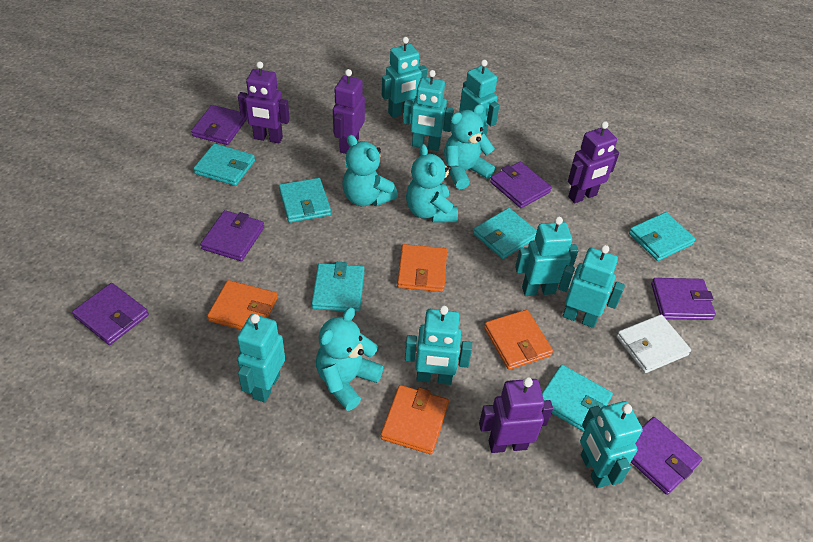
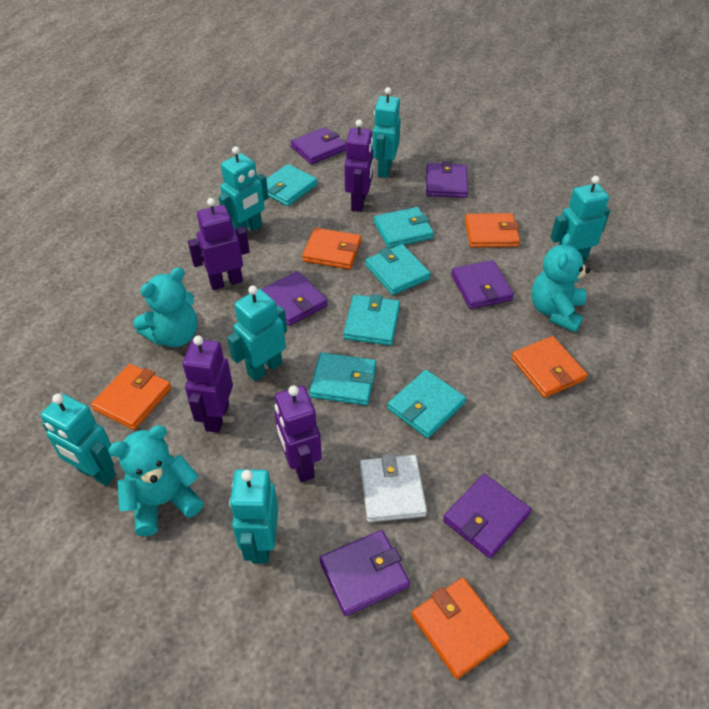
orange wallet: [207,280,278,330] [381,385,449,455] [397,244,447,292] [484,309,553,370] = 4 -> [91,364,172,430] [302,228,361,270] [412,578,510,679] [465,213,520,248] [511,336,588,398] = 5
turquoise robot: [237,314,285,403] [382,37,427,118] [403,70,454,151] [405,306,472,385] [459,60,500,136] [515,216,579,296] [558,245,625,328] [580,401,643,488] = 8 -> [41,394,116,486] [219,146,269,235] [227,286,287,381] [229,469,278,564] [372,87,401,178] [550,176,610,261] = 6
turquoise teddy bear: [316,307,383,411] [343,135,398,206] [406,144,458,223] [444,104,495,189] = 4 -> [109,425,203,536] [133,267,198,347] [531,233,590,332] = 3

